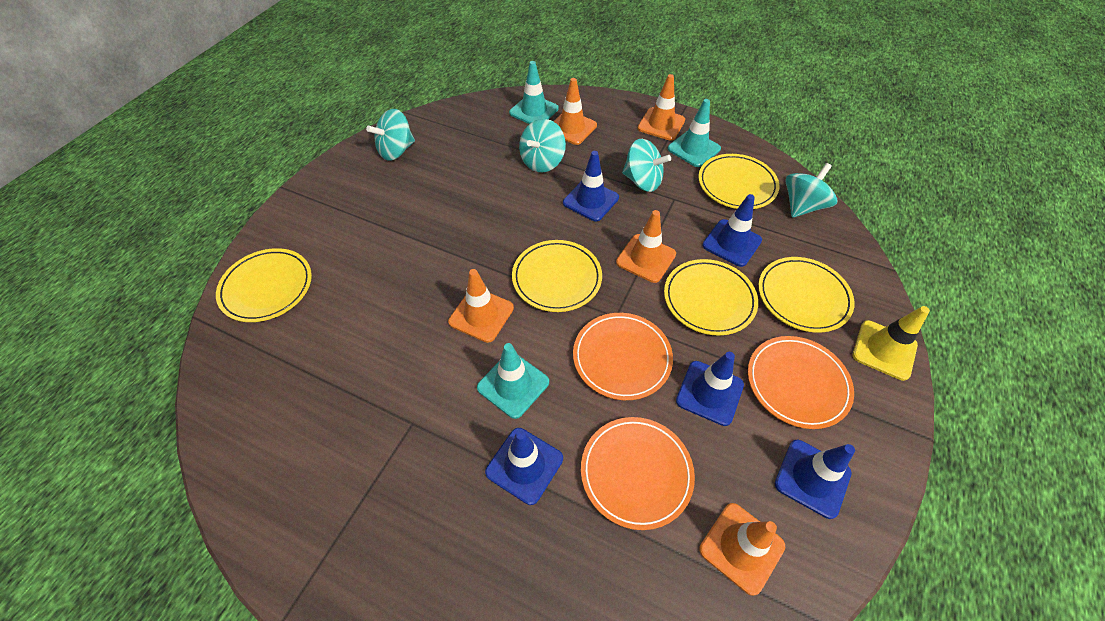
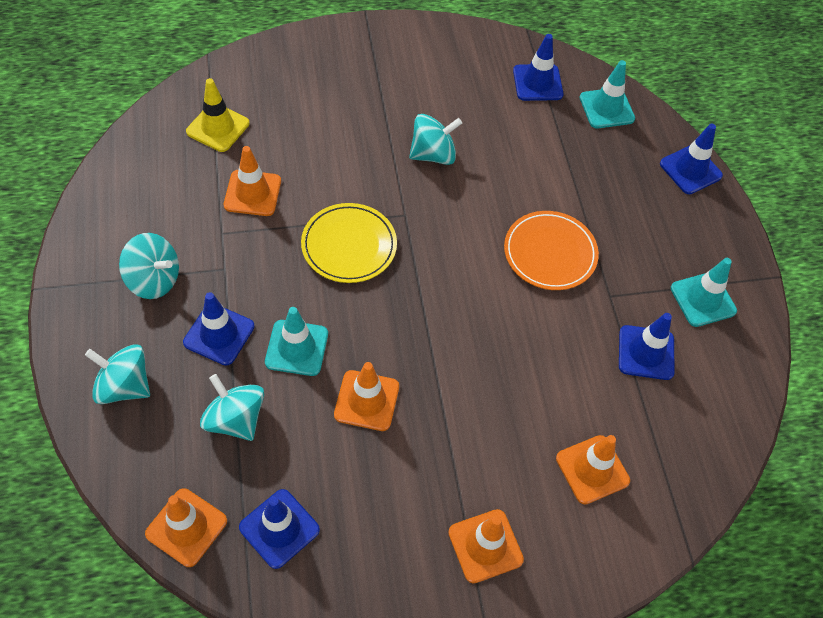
orange plate: [573,313,673,400] [581,417,695,530] [748,336,854,429] = 3 -> [504,211,599,290] = 1
yellow plate: [216,248,312,322] [512,240,602,312] [664,259,758,335] [698,154,779,209] [758,257,855,333] = 5 -> [301,203,397,283] = 1

